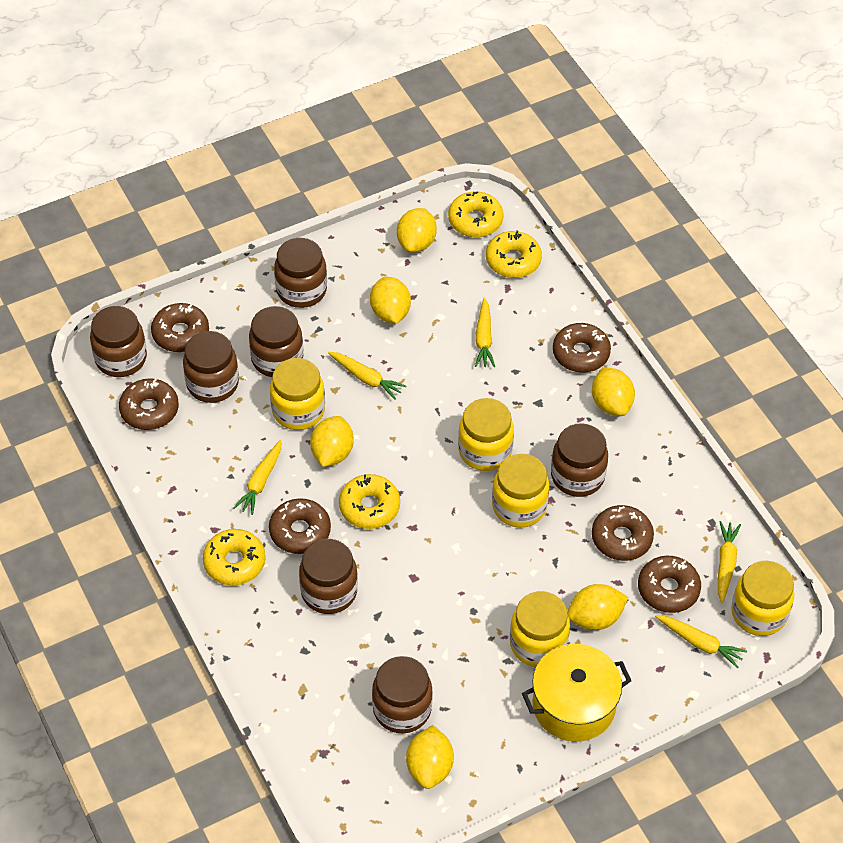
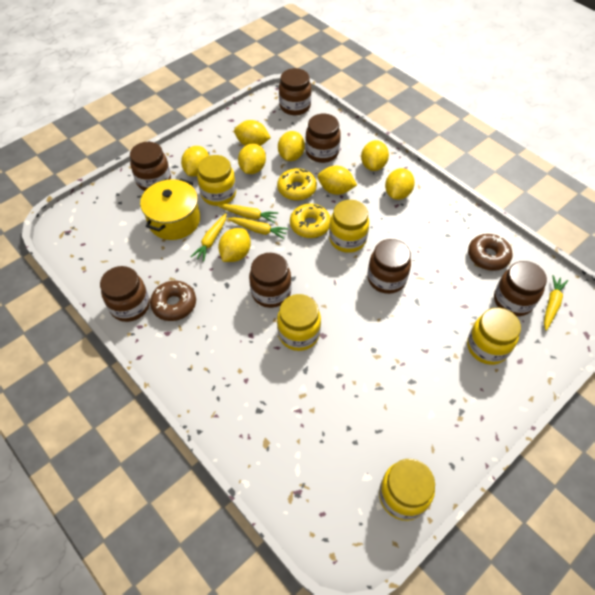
brown donut: [119,378,179,430] [151,303,209,352] [269,498,331,554] [553,323,611,373] [592,505,654,561] [638,556,701,613] = 6 -> [150,281,196,321] [468,234,513,271] = 2
yellow carrot: [233,440,282,515] [328,352,406,400] [475,297,495,367] [655,615,747,668] [718,521,741,603] = 5 -> [191,213,227,262] [218,204,279,223] [228,217,289,239] [544,275,568,331] = 4
yellow donut: [203,529,266,585] [339,474,400,529] [448,191,503,237] [486,231,542,278] = 4 -> [277,168,317,201] [290,204,331,238] = 2
yellow lemon: [310,416,354,467] [370,277,411,323] [397,208,437,253] [406,725,454,789] [567,584,628,630] [592,367,635,416] = 6 -> [181,146,209,177] [218,228,251,262] [234,120,271,146] [238,143,266,174] [278,131,305,161] [318,166,357,195] [361,140,389,171] [385,168,415,200] = 8

